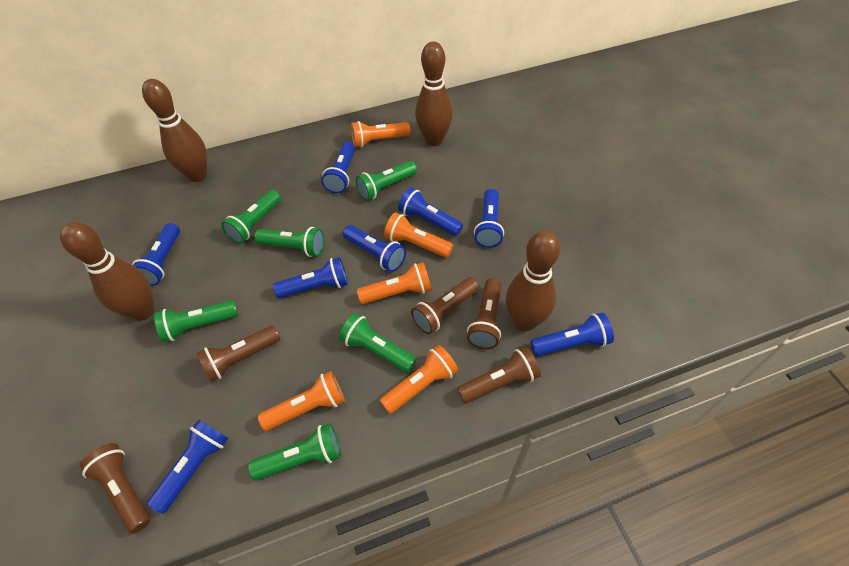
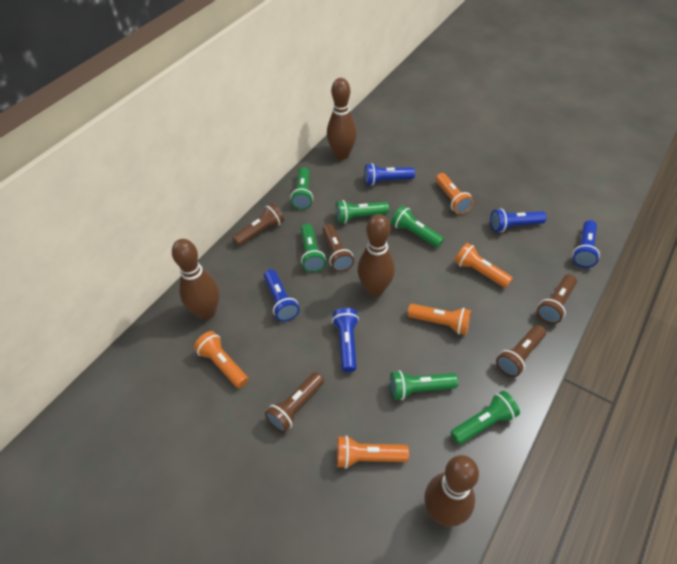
blue flashlight: [132,223,180,286] [147,420,228,514] [273,257,348,298] [321,142,355,193] [343,225,406,272] [398,187,463,236] [474,189,504,248] [530,313,614,357] = 8 -> [264,269,299,321] [332,308,359,372] [364,163,415,185] [490,208,547,232] [573,220,600,268] = 5

